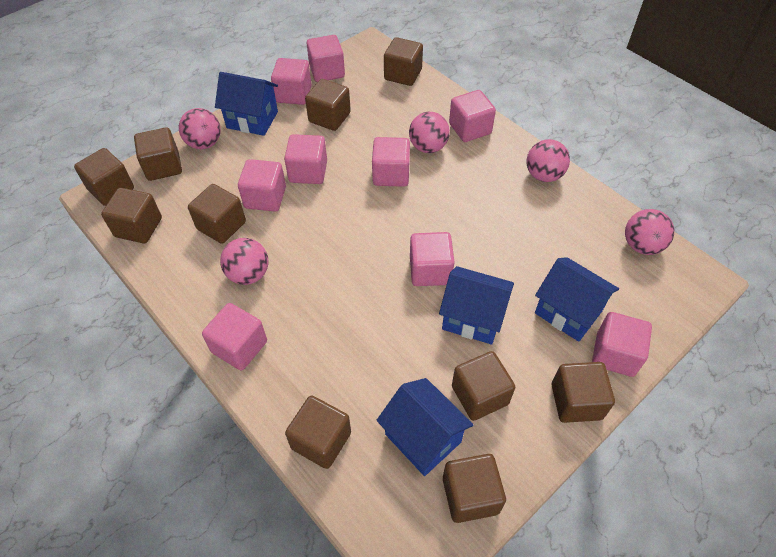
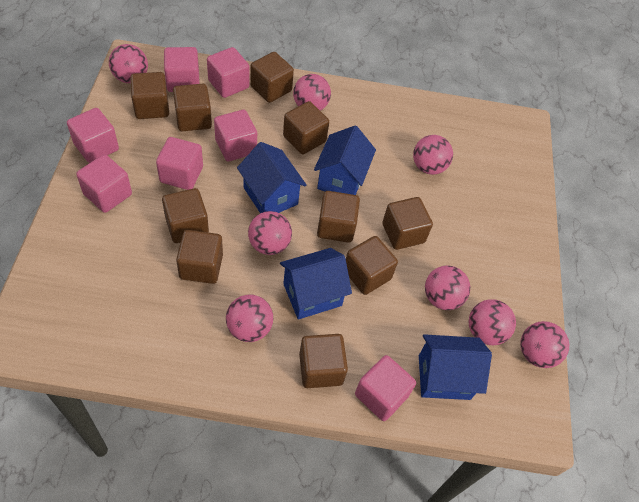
pink ball: [179,108,221,149] [220,238,268,285] [409,112,450,153] [527,139,570,182] [625,209,674,255] = 5 -> [109,44,148,83] [226,295,273,342] [248,211,292,255] [293,74,331,110] [413,135,453,175] [425,265,470,310] [469,299,516,345] [520,321,569,368] = 8
pink cube: [202,303,267,370] [238,159,286,212] [271,58,312,105] [284,134,327,184] [306,35,345,82] [372,137,410,187] [410,232,455,286] [449,90,496,142] [592,312,652,377] = 9 -> [67,108,119,163] [76,154,132,213] [156,137,203,190] [164,47,200,92] [207,47,250,98] [214,110,257,161] [355,355,416,421] = 7

